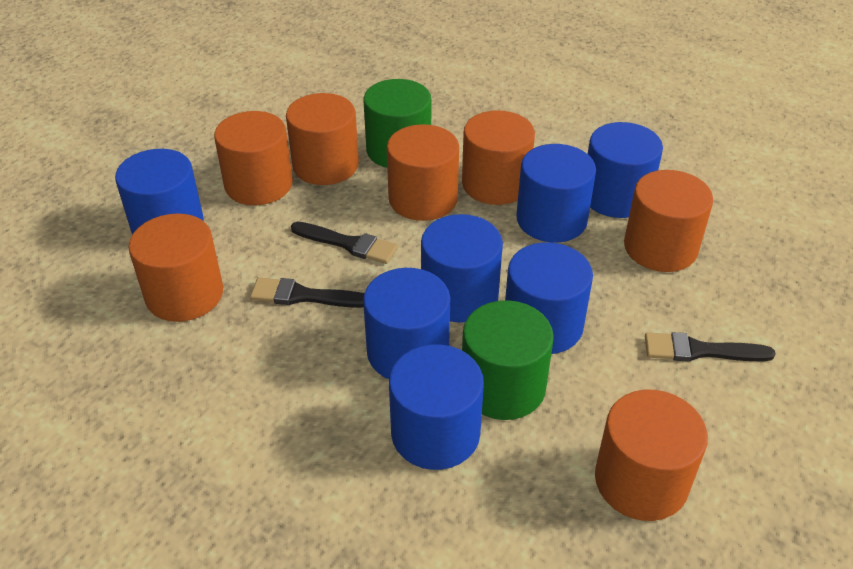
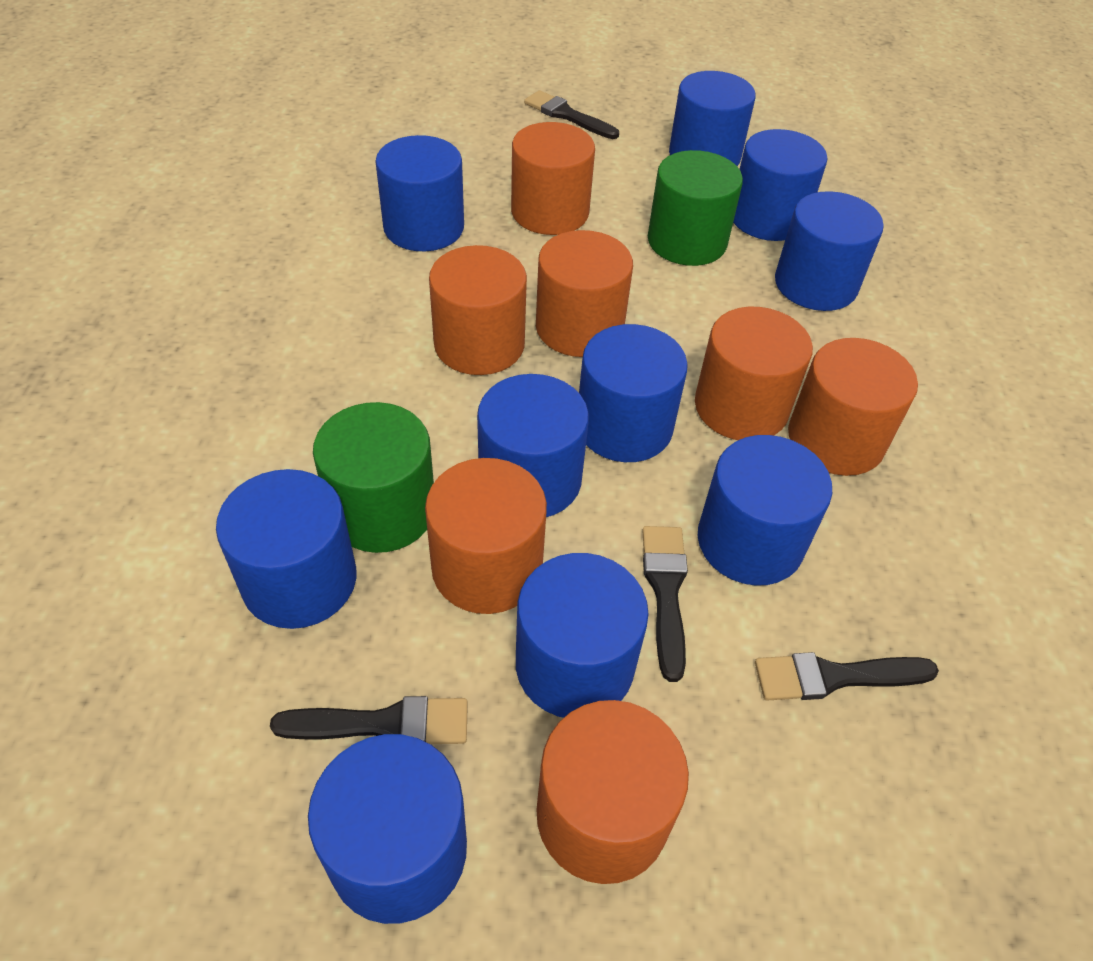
black brush: [250,278,364,308] [291,222,398,264] [645,332,775,362] = 3 -> [270,696,468,744] [524,90,619,139] [642,526,688,682] [755,652,939,701] = 4
blue cylinder: [115,149,204,235] [363,268,450,379] [389,344,484,470] [421,214,503,323] [505,242,593,354] [516,144,596,243] [588,122,663,218] = 7 -> [216,469,356,629] [308,734,467,924] [375,135,464,251] [477,374,589,517] [516,553,649,718] [579,324,688,462] [669,71,756,166] [698,435,832,586] [733,129,827,241] [775,191,884,311] = 10

